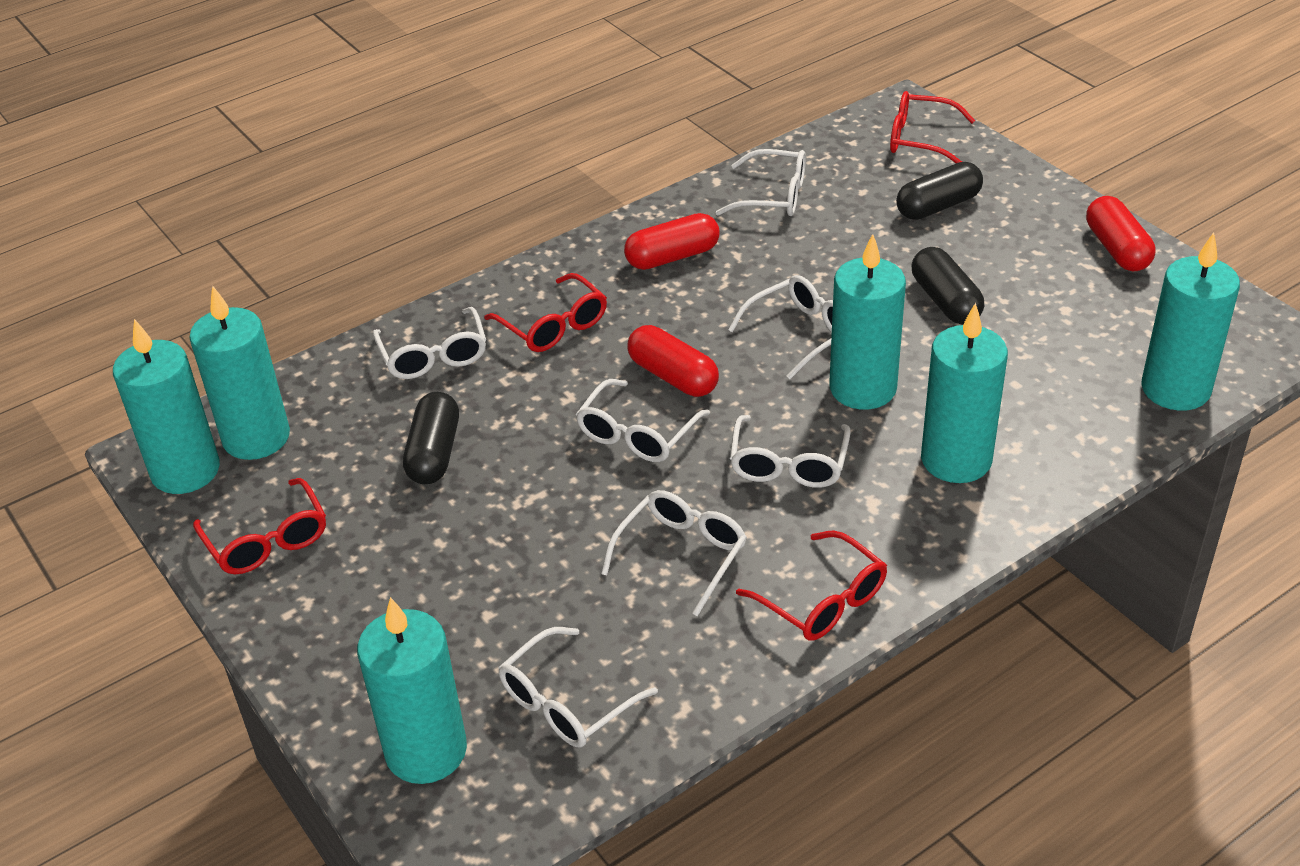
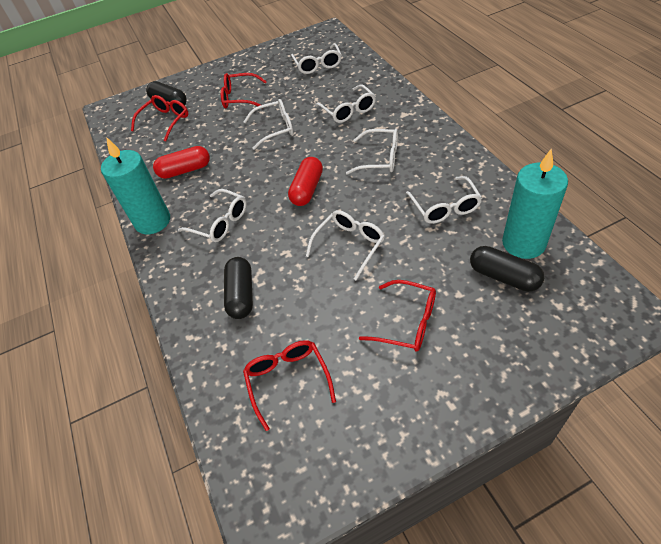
red capsule: [624,213,720,270] [628,325,719,397] [1086,196,1155,271] = 3 -> [153,146,210,179] [288,157,323,206] = 2
turquoise candle: [113,319,220,494] [189,285,290,460] [357,597,467,784] [829,234,906,410] [921,303,1008,483] [1141,233,1240,411] = 6 -> [101,137,170,234] [502,149,568,259] = 2

